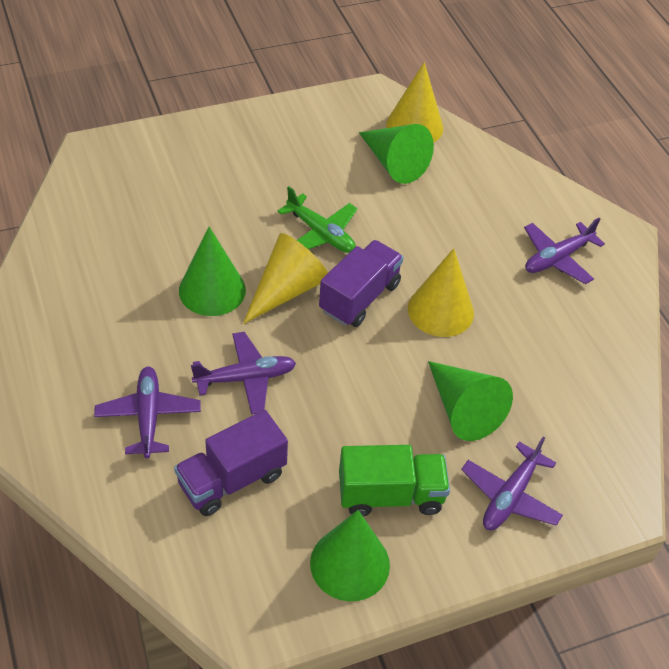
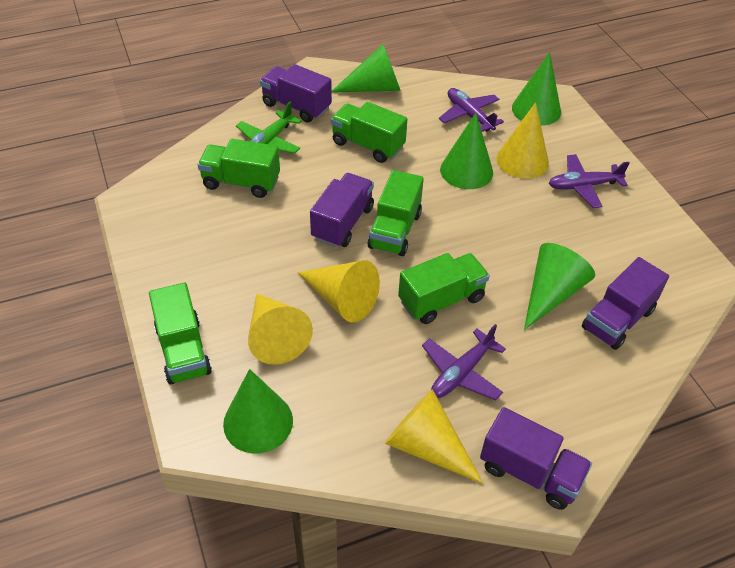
green cone: [179,227,246,316] [310,510,390,601] [359,124,434,184] [428,361,513,441] = 4 -> [223,369,293,453] [332,44,401,93] [440,113,493,189] [512,52,561,126] [524,243,595,330] = 5
green truck: [339,445,450,517] = 1 -> [149,283,212,384] [198,139,280,198] [331,102,407,163] [368,170,424,256] [398,253,490,324] = 5
purple plane: [94,367,201,458] [191,332,296,415] [461,437,563,530] [524,218,605,284] = 4 -> [422,324,506,400] [439,88,504,132] [549,154,629,208] = 3
purple truck: [174,410,288,516] [319,240,404,327] = 2 -> [260,64,332,123] [310,173,374,247] [480,407,592,510] [582,257,669,350] = 4
yellow cone: [243,233,328,324] [386,62,443,143] [408,248,474,337] = 3 -> [248,294,313,365] [297,260,380,322] [385,389,484,484] [496,102,549,179] = 4

